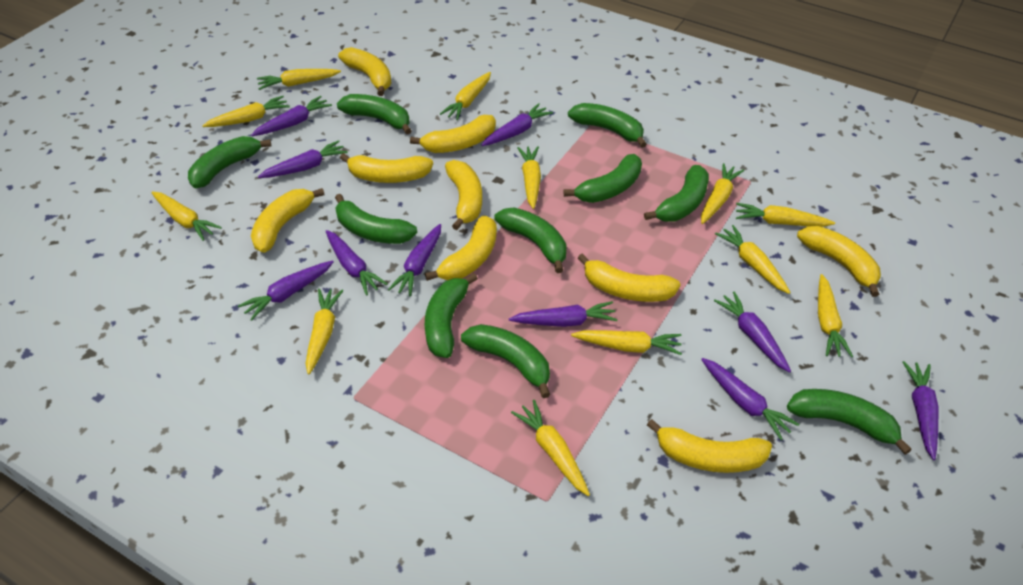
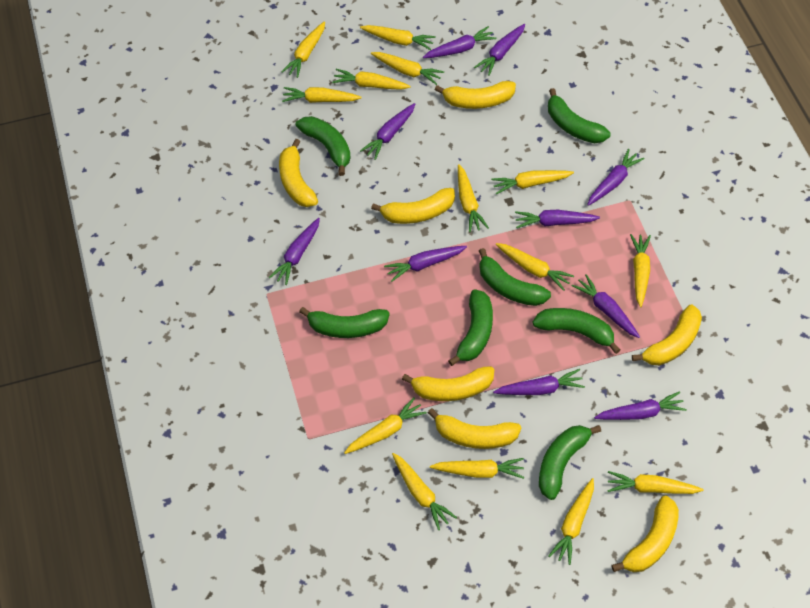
green banana: [188,136,271,188] [335,194,417,244] [337,94,412,134] [425,273,478,358] [461,324,550,398] [494,207,567,273] [564,154,642,203] [568,103,647,148] [644,165,709,222] [787,389,912,455] = 10 -> [296,116,351,176] [299,307,390,338] [448,289,493,366] [479,248,551,306] [533,308,620,354] [539,425,601,500] [548,88,610,143] = 7
yellow banana: [251,188,325,253] [338,47,392,96] [340,153,433,183] [410,115,496,153] [425,215,497,281] [445,160,482,230] [578,253,681,302] [647,419,772,473] [797,226,881,297] = 9 -> [279,139,318,207] [371,188,455,224] [402,366,494,401] [428,408,522,449] [435,81,516,109] [611,495,679,572] [632,305,702,365] = 7
yellow carrot: [151,191,222,241] [202,96,290,127] [257,69,341,90] [306,289,343,375] [440,72,491,120] [511,400,590,496] [517,146,541,209] [571,330,682,355] [701,163,744,224] [715,225,791,294] [736,203,835,227] [818,274,853,357] = 12 -> [281,21,325,78] [282,87,362,103] [332,69,411,90] [344,397,427,454] [360,25,436,50] [371,52,444,85] [392,453,457,530] [430,458,524,479] [458,164,489,232] [491,170,574,195] [495,243,574,291] [548,478,594,565] [607,471,704,494] [630,234,651,307] = 14

